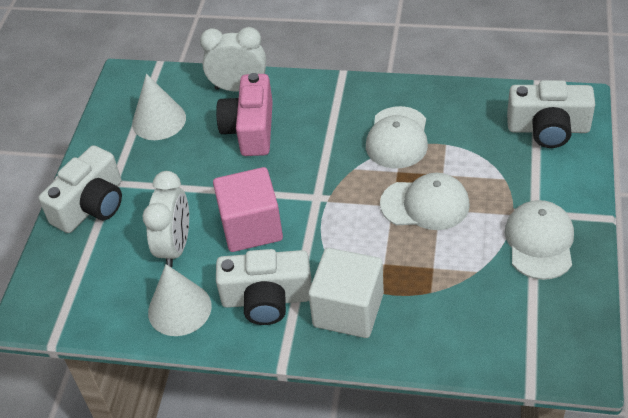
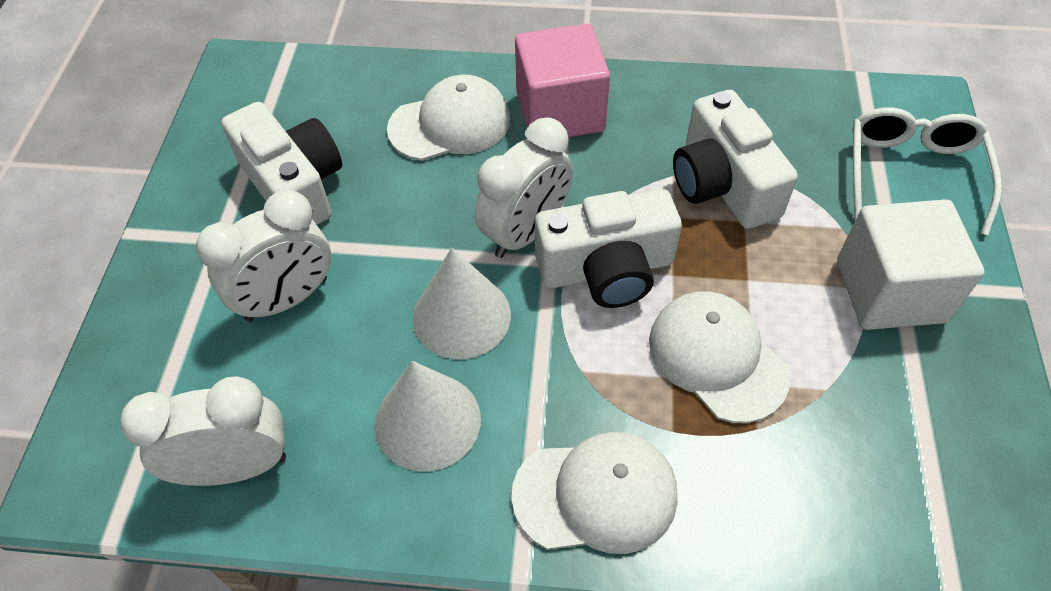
pink camera: [216,73,273,156] = 1 -> none = 0
white clock: [142,171,189,267] [200,27,266,92] = 2 -> [120,376,286,486] [196,190,331,322] [475,118,573,258] = 3
white glasses: none = 0 -> [852,107,1002,236] = 1

